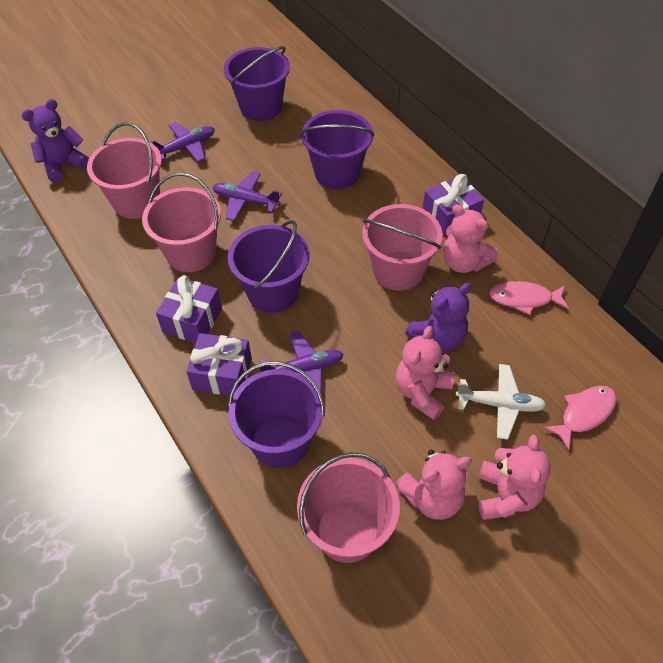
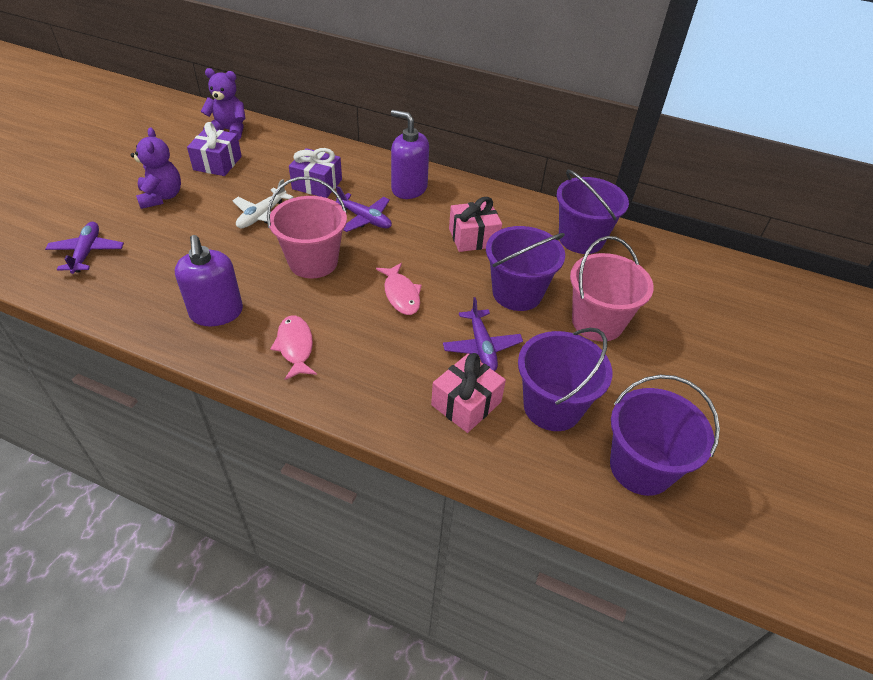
pink bucket: [87,122,162,219] [142,172,221,272] [297,452,400,563] [362,204,443,291] = 4 -> [267,176,347,278] [570,236,654,341] = 2
pink gift: none = 0 -> [431,353,506,433] [449,197,502,252] = 2
pink teddy bear: [395,450,472,520] [396,326,455,420] [443,204,498,273] [478,435,551,520] = 4 -> none = 0
purple gift: [156,275,222,343] [186,333,252,396] [423,174,484,237] = 3 -> [187,122,242,176] [289,148,342,198] = 2
purple soap dispenser: none = 0 -> [175,235,243,326] [391,110,429,199] = 2

